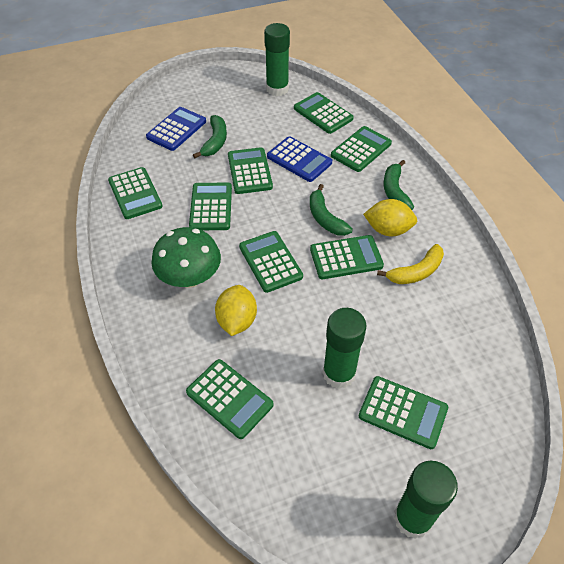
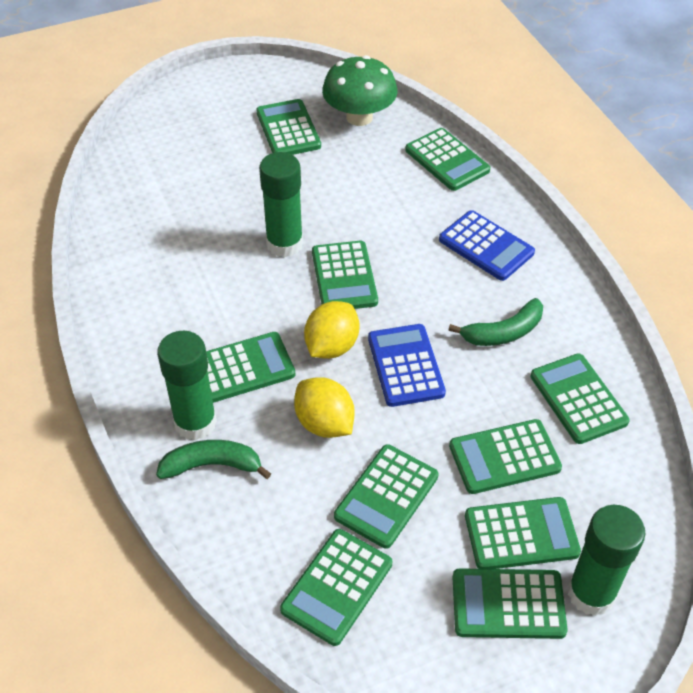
green banana: [193,115,227,158] [310,184,353,236] [384,160,414,210] = 3 -> [156,440,271,479] [448,298,543,346] = 2
green calculator: [108,167,163,219] [186,359,273,439] [189,182,232,230] [228,147,273,194] [239,231,303,293] [294,92,354,134] [310,235,384,279] [331,126,392,172] [359,376,448,449] = 9 -> [206,332,296,403] [256,99,321,155] [280,529,392,646] [312,241,378,309] [334,444,438,549] [405,128,490,191] [449,419,562,494] [453,568,568,639] [465,497,581,569] [531,353,630,444] = 10
yellow banana: [377,244,444,284] = 1 -> none = 0

